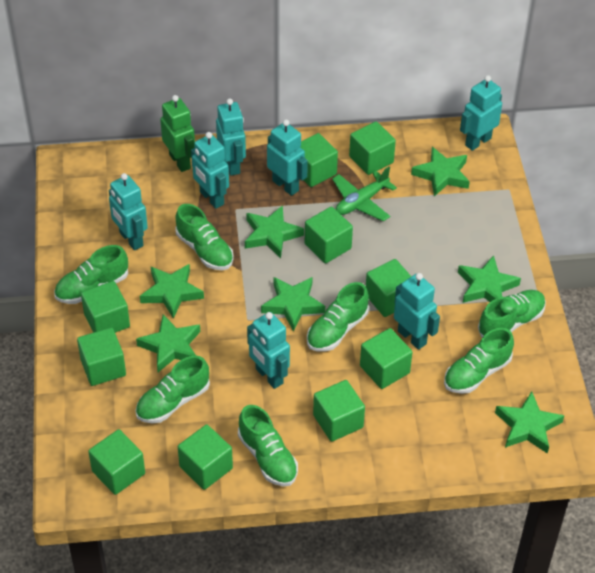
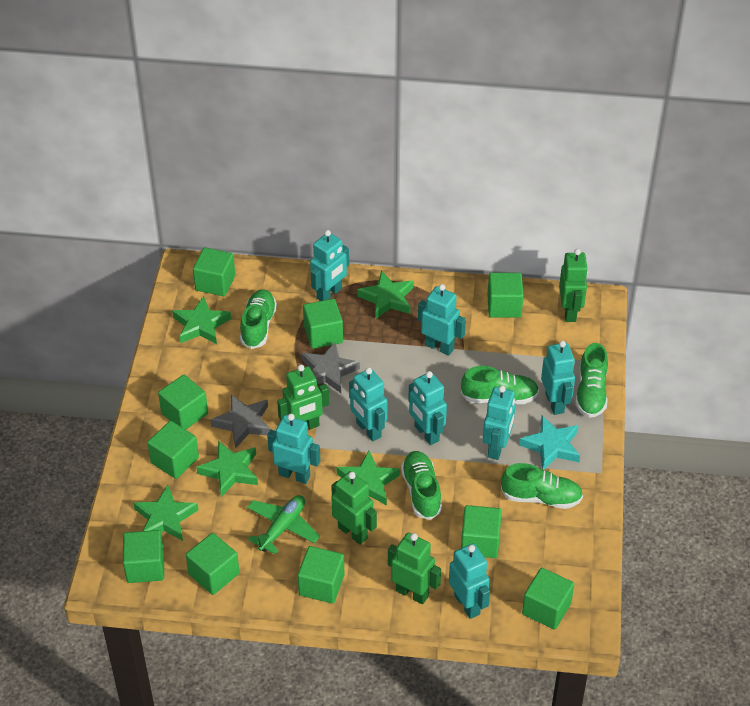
green robot: [160,95,195,172] = 1 -> [277,364,329,429] [331,471,377,545] [388,532,441,604] [559,249,588,322] = 4
green shoe: [54,245,128,304] [135,356,210,423] [175,204,234,270] [238,405,298,486] [307,282,369,352] [444,328,514,394] [478,290,546,338] = 7 -> [240,289,277,349] [401,451,442,520] [461,366,539,404] [501,463,583,509] [575,343,608,418] = 5
green star: [136,314,200,372] [140,264,204,319] [245,205,304,258] [261,277,325,331] [411,147,470,196] [458,255,521,303] [495,391,564,454] = 7 -> [133,485,199,541] [172,296,231,344] [196,441,258,497] [336,451,400,505] [357,271,414,319] = 5
grey star: none = 0 -> [211,394,271,448] [301,342,360,393] = 2
turquoise robot: [109,173,148,250] [191,132,229,209] [216,98,246,176] [247,312,290,389] [267,119,308,196] [394,273,440,350] [460,75,502,151] = 7 -> [267,414,320,484] [310,230,349,301] [349,367,388,441] [408,371,447,445] [418,284,466,356] [449,543,490,619] [483,386,515,460] [541,341,575,415] = 8
turquoise star: none = 0 -> [519,416,580,470] = 1

